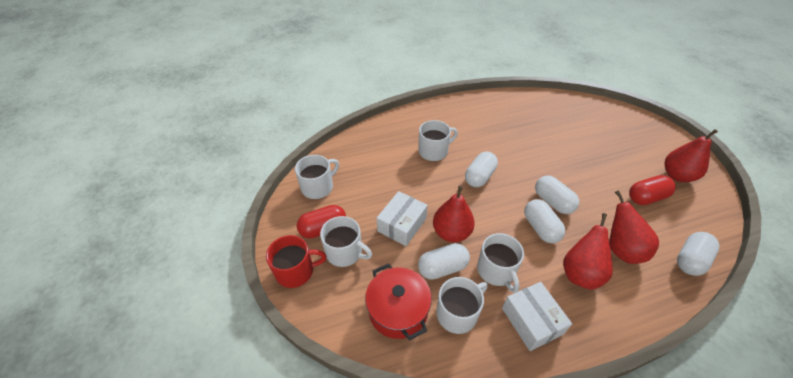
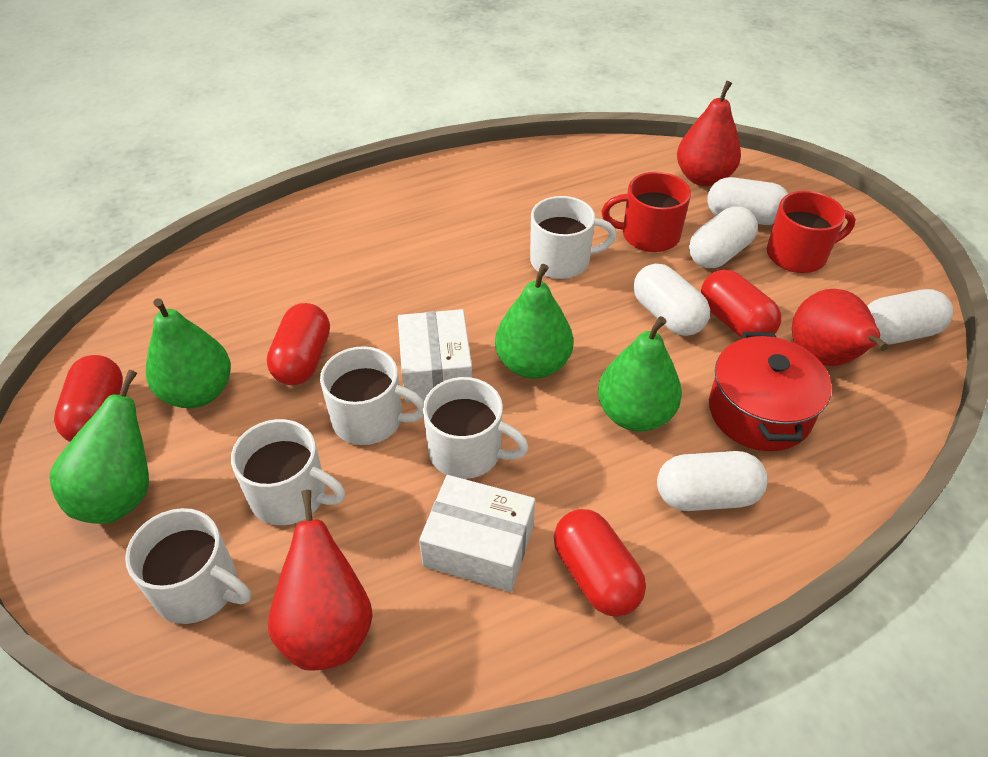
green pear: none = 0 -> [49,370,149,524] [146,298,231,408] [495,264,573,379] [598,316,682,431] = 4
red capsule: [297,205,346,239] [629,175,676,205] = 2 -> [54,355,123,442] [267,303,330,385] [554,509,646,617] [701,270,781,337] = 4
red mug: [266,235,327,288] = 1 -> [602,172,691,252] [767,191,856,273] = 2
red pear: [433,185,475,242] [563,213,613,290] [609,190,659,264] [664,129,718,182] = 4 -> [268,490,373,670] [677,81,741,186] [792,289,889,366] = 3

